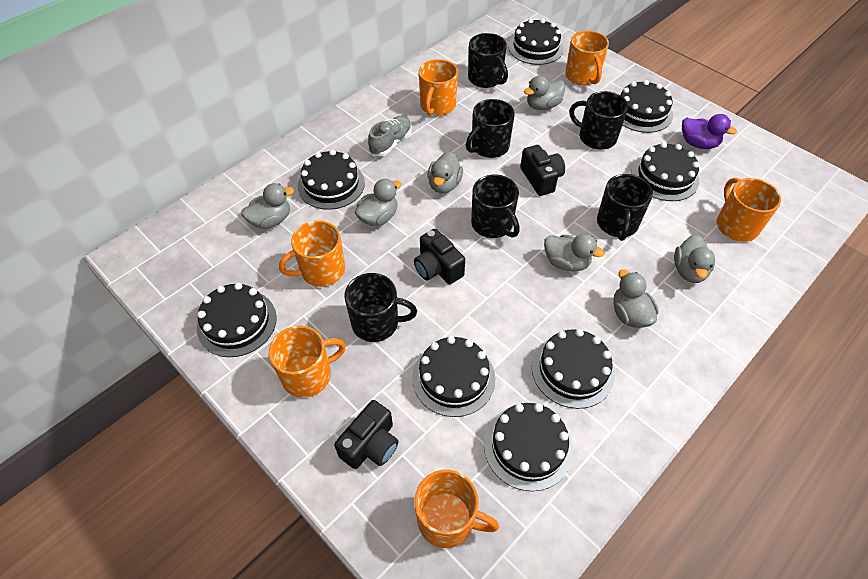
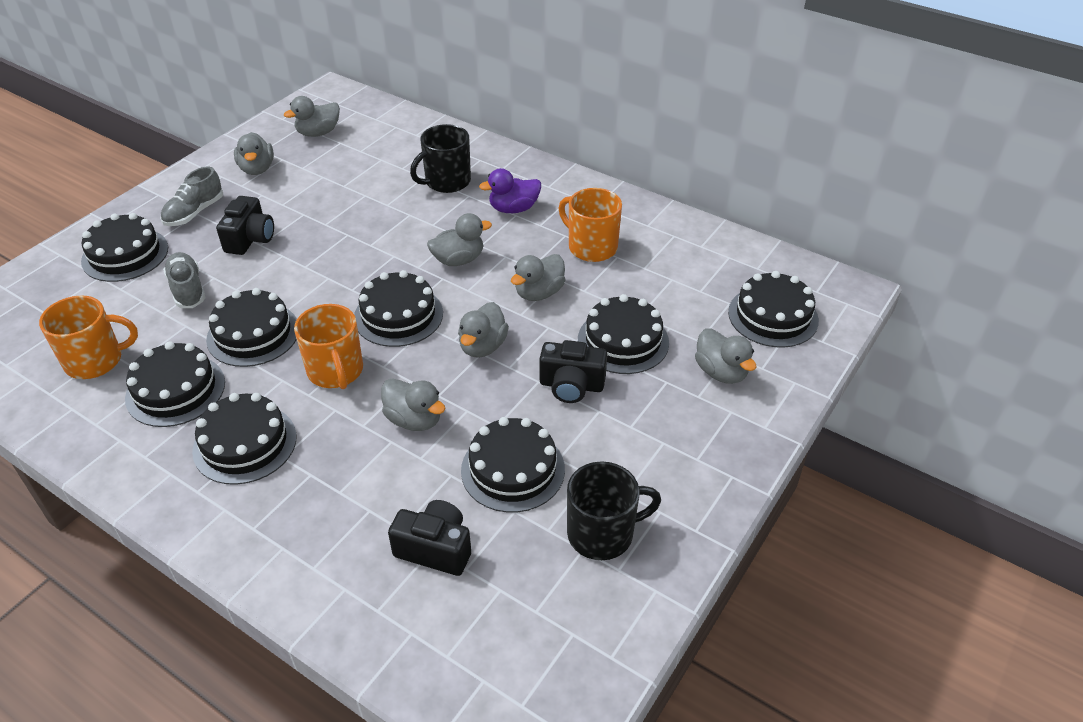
black mug: [344,273,417,342] [466,99,515,158] [468,33,508,88] [471,175,520,238] [569,91,628,150] [597,174,653,241] = 6 -> [410,124,471,193] [567,462,661,560] = 2
grey shoe: [368,116,412,156] = 1 -> [160,166,223,226] [163,252,206,308] = 2
orange mug: [269,326,346,398] [279,220,345,287] [415,469,499,548] [419,59,458,116] [565,31,609,85] [717,178,781,242] = 6 -> [39,296,138,379] [294,304,363,389] [558,188,622,262] = 3

